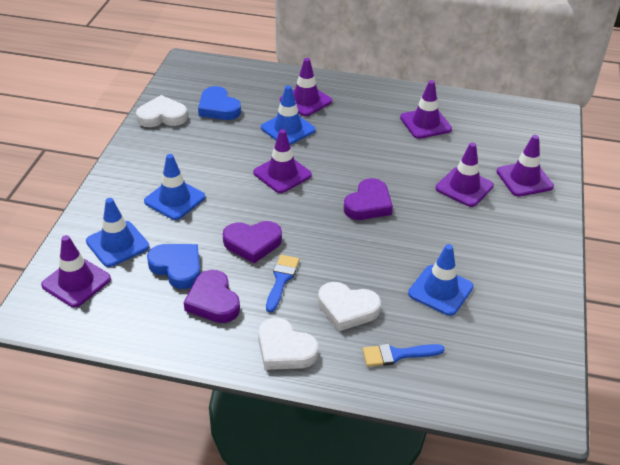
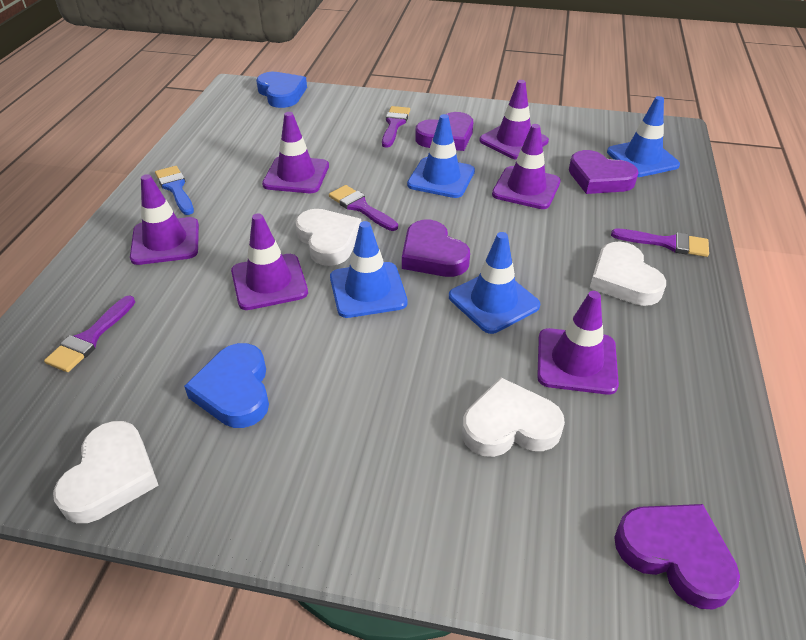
blue brush: [266,255,299,312] [363,344,445,367] = 2 -> [155,166,194,215] = 1
purple brush: none = 0 -> [44,296,135,372] [329,185,398,231] [382,106,410,148] [611,229,709,257] = 4
purple heart: [184,270,240,323] [223,221,282,263] [344,178,393,220] = 3 -> [402,220,470,277] [415,112,473,151] [569,150,639,194] [614,504,740,609] = 4
white heart: [136,95,188,127] [258,318,318,370] [318,282,381,331] = 3 -> [53,421,159,523] [295,209,361,266] [462,377,565,457] [590,241,666,306] = 4

